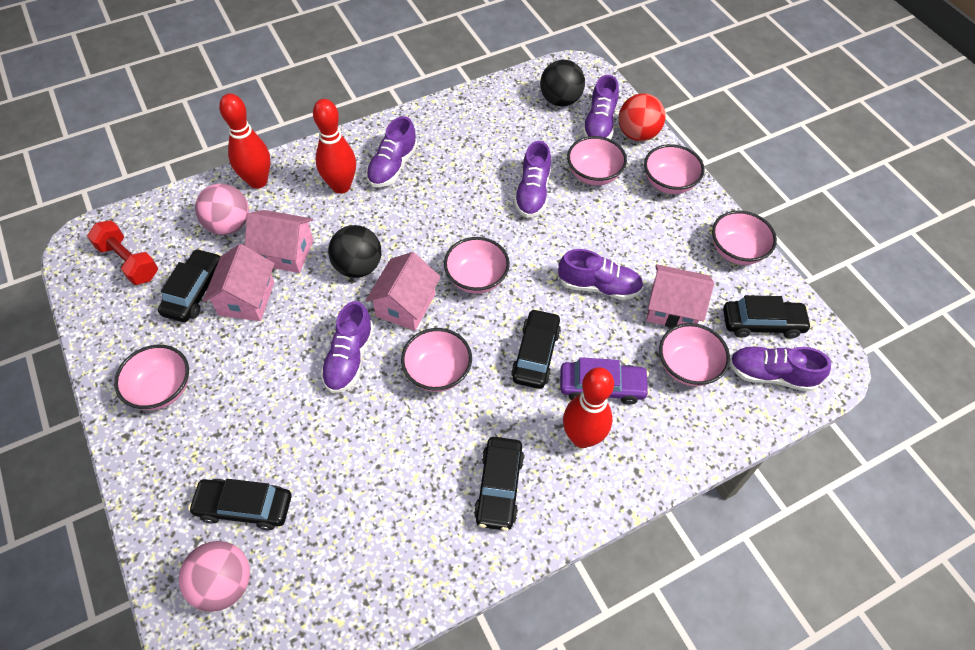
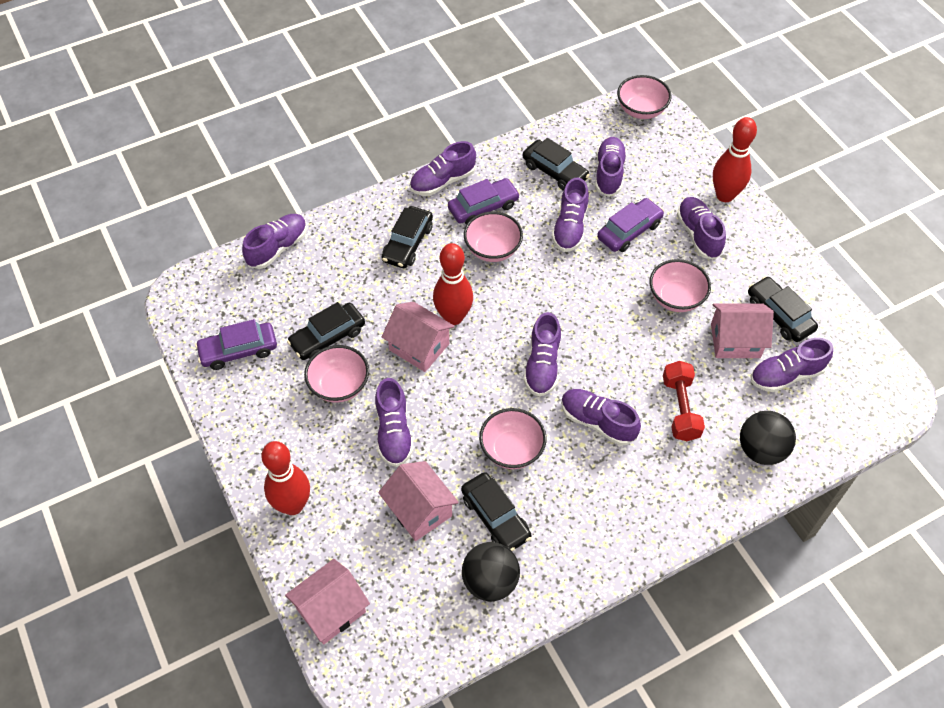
pink ball: [179,541,250,612] [195,184,249,235] = 2 -> none = 0
pink bowl: [114,345,189,410] [401,328,472,392] [444,237,510,294] [567,136,627,185] [644,144,705,194] [659,323,730,386] [712,211,777,265] = 7 -> [304,345,369,403] [464,211,523,262] [479,408,547,469] [617,75,672,119] [650,259,711,312] = 5
purple car: [560,357,650,405] = 1 -> [195,319,277,370] [448,178,520,225] [597,198,664,252] = 3
purple shoe: [321,301,374,393] [366,116,418,187] [514,141,551,218] [558,249,643,300] [582,75,619,139] [730,347,831,392] = 6 -> [242,214,307,269] [375,378,414,467] [410,141,476,196] [524,312,561,397] [552,178,589,252] [561,389,641,445] [595,137,627,197] [677,197,726,259] [751,338,833,392] = 9
red ball: [619,93,666,141] = 1 -> none = 0

